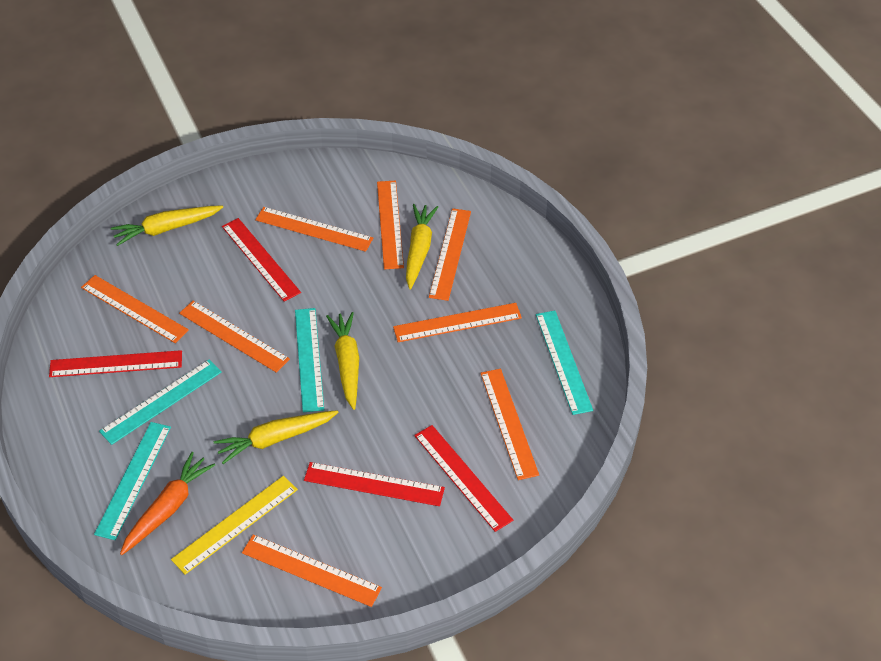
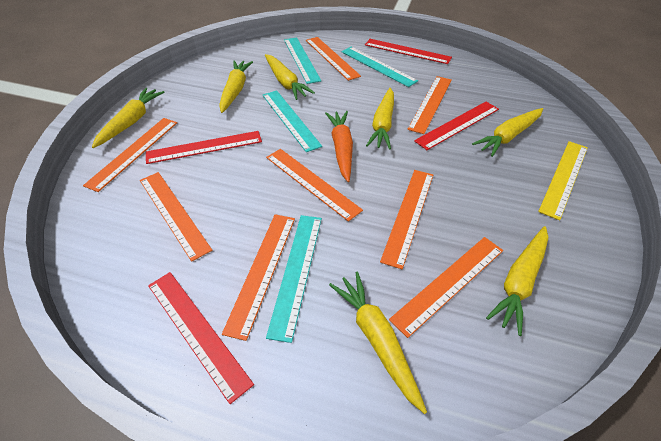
yellow carrot: [111,206,223,246] [214,410,339,464] [326,312,359,410] [406,204,438,290] = 4 -> [92,88,164,148] [219,60,253,113] [265,54,315,100] [329,272,427,414] [366,88,394,150] [472,108,543,157] [486,226,548,336] = 7

